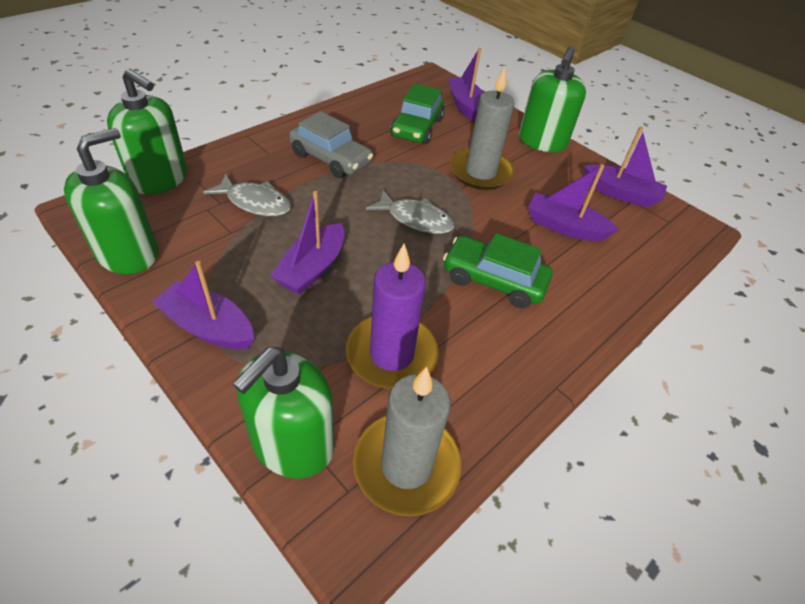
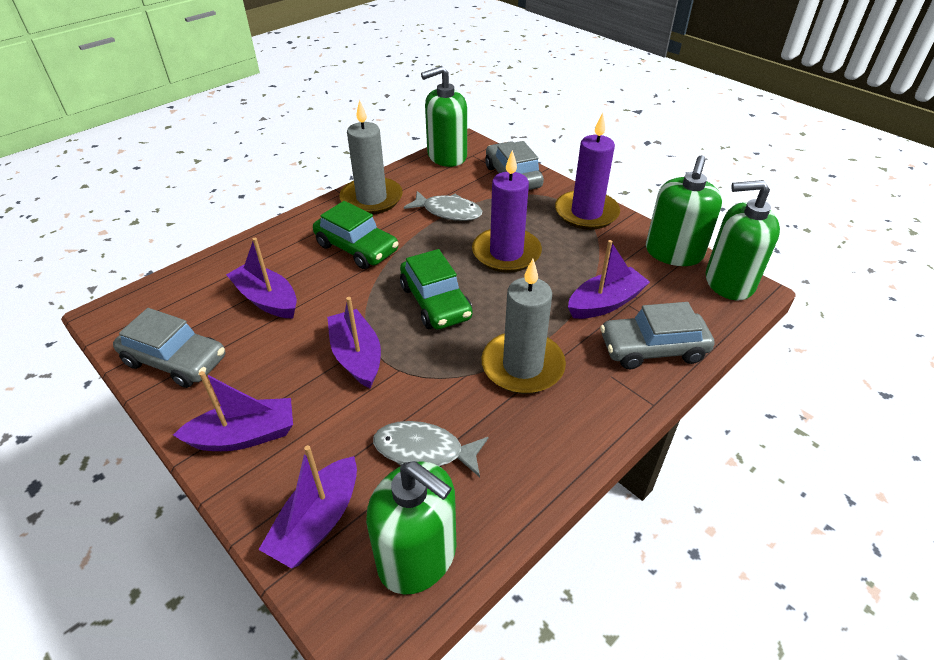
grey car: [289,111,373,178] = 1 -> [113,308,225,388] [485,141,544,190] [600,302,715,369] = 3
purple candle: [346,244,439,389] = 1 -> [472,150,542,272] [555,113,620,230] = 2

